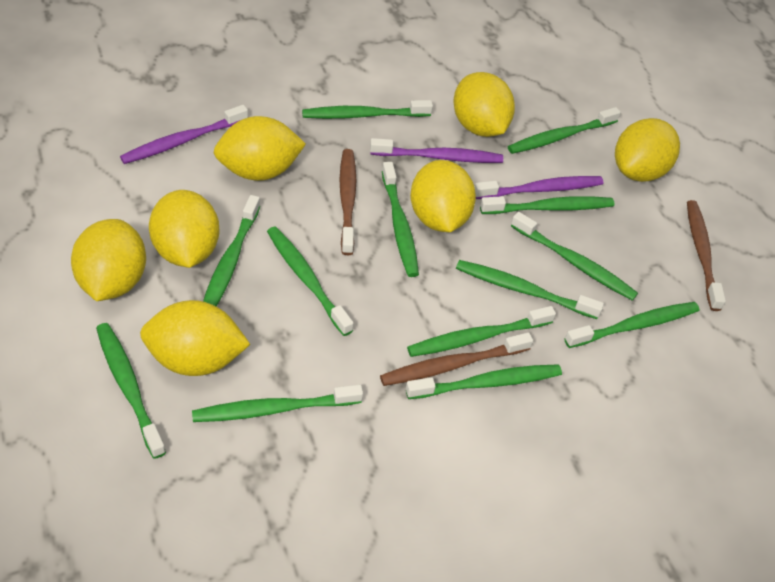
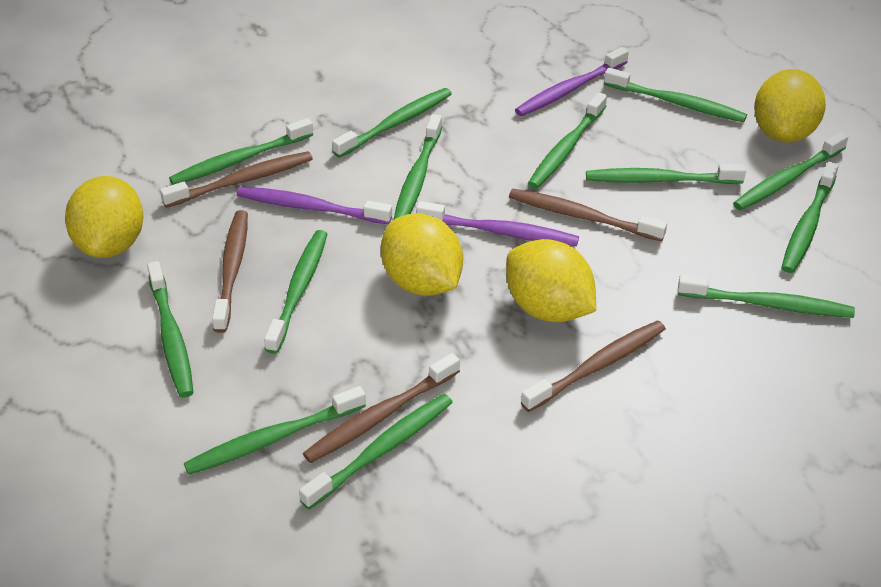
brown toothbrush: [340,149,356,255] [380,333,533,386] [687,200,726,311] = 3 -> [160,151,313,208] [212,210,248,333] [303,353,460,463] [509,189,667,242] [521,320,666,412] = 5
yellow lemon: [71,219,146,301] [140,300,250,376] [149,190,220,268] [214,116,306,181] [410,160,476,232] [454,72,515,137] [615,118,680,182] = 7 -> [65,176,144,258] [381,213,463,296] [506,239,596,322] [754,69,826,143] = 4

